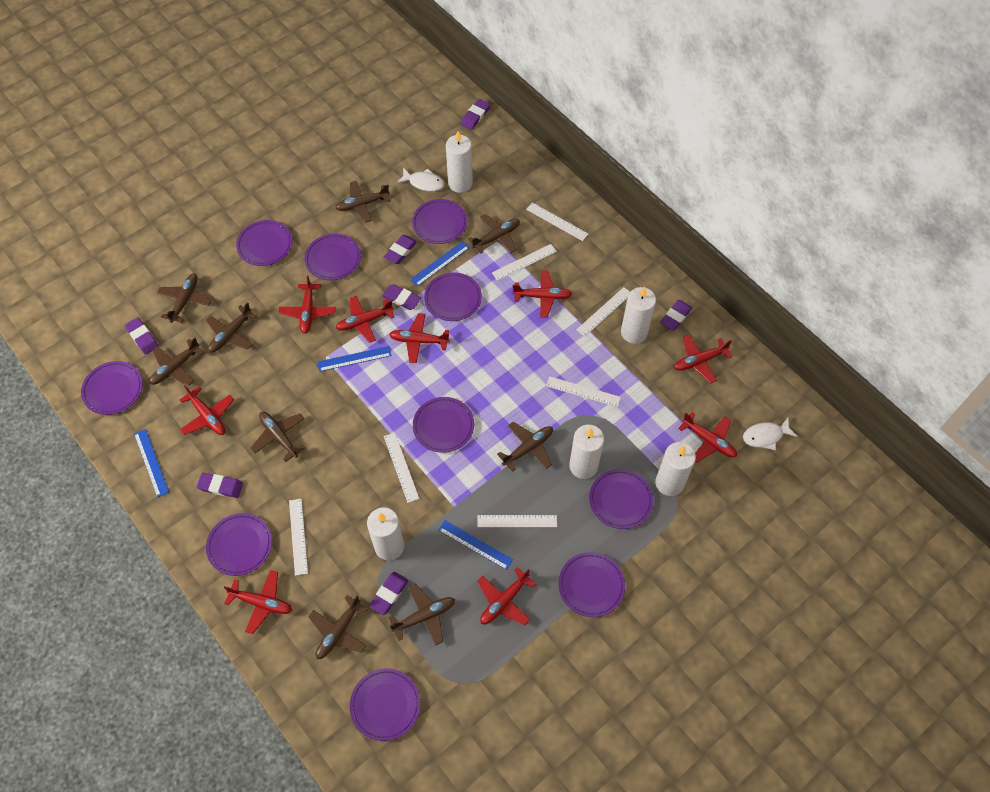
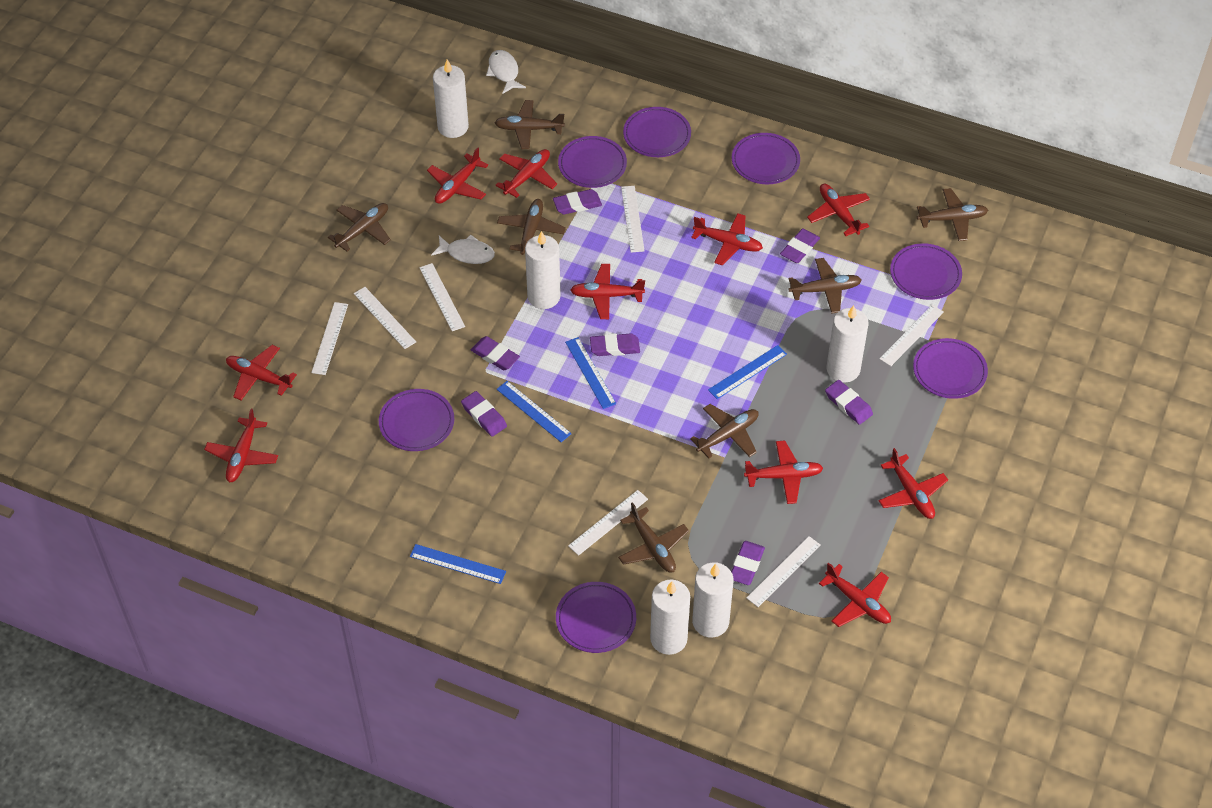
brown plane: [149,338,204,386] [157,273,212,323] [206,302,257,352] [250,412,305,462] [308,595,368,659] [335,181,391,223] [388,584,455,645] [468,214,520,254] [497,422,553,472] = 9 -> [328,203,391,252] [494,100,565,149] [497,199,566,255] [618,502,689,573] [690,404,759,458] [788,258,862,314] [917,188,988,241] = 7
purple plate: [81,361,143,415] [206,513,272,576] [236,220,293,266] [304,234,361,280] [350,669,420,741] [412,199,467,244] [413,397,474,453] [424,272,482,321] [559,552,625,617] [589,469,653,529] = 10 -> [379,389,454,451] [556,582,636,653] [558,136,627,188] [623,107,691,157] [732,133,800,184] [890,243,962,300] [913,338,988,399] = 7
red plane: [179,385,234,435] [224,570,292,634] [278,276,336,334] [336,296,394,343] [389,313,450,363] [477,567,536,626] [512,270,572,318] [674,335,733,384] [678,412,737,463] = 9 -> [204,409,278,482] [226,345,297,400] [427,148,488,204] [496,149,557,198] [570,264,645,319] [691,213,763,265] [744,440,823,504] [807,184,870,236] [819,563,891,627] [878,448,948,519] = 10

